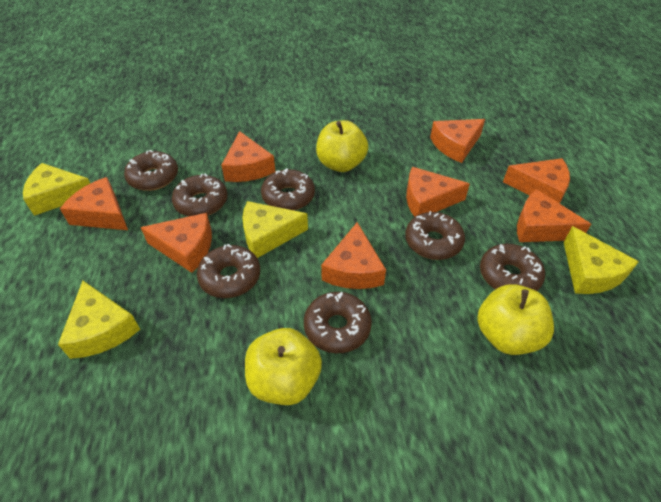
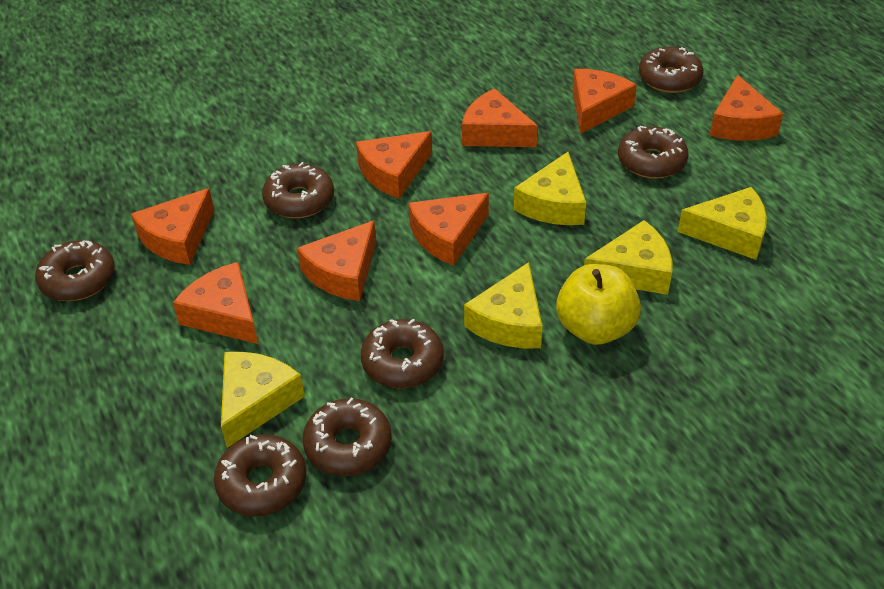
yellow apple: [245,328,322,405] [316,120,368,172] [477,284,554,355] = 3 -> [556,264,641,345] = 1
yellow cheese: [23,163,90,216] [58,281,140,359] [242,201,308,258] [564,226,639,294] = 4 -> [221,352,305,448] [464,262,543,348] [513,152,586,225] [584,220,672,295] [678,187,767,260] = 5

